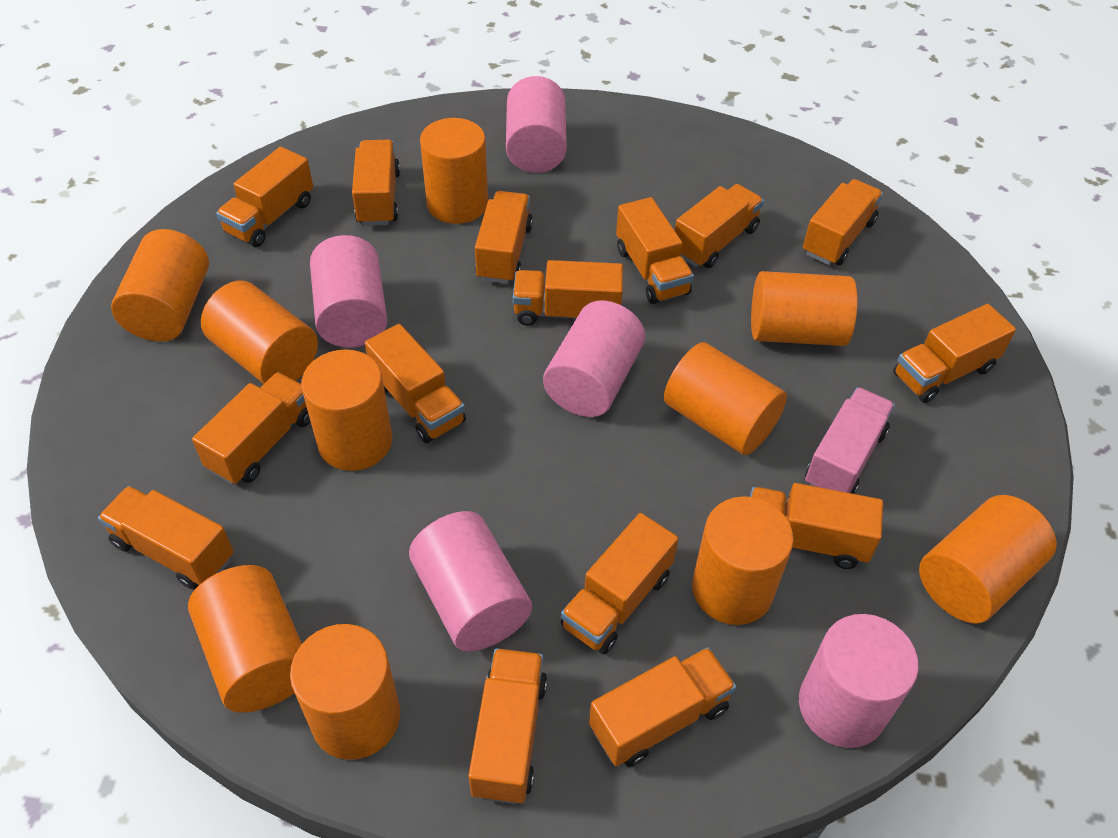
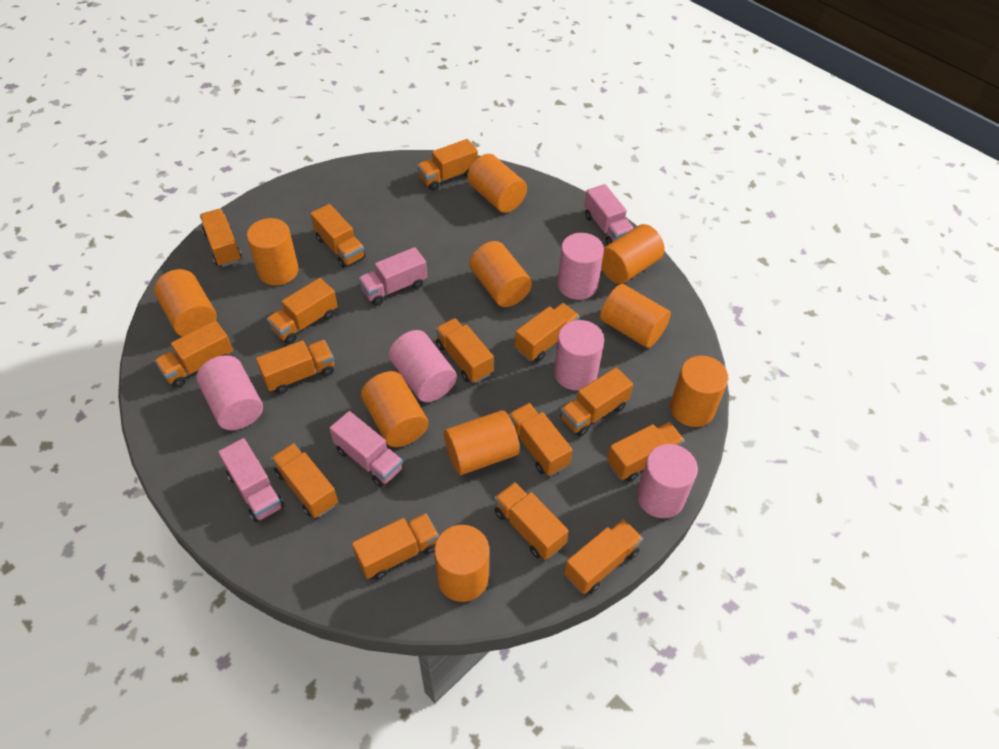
pink truck: [805,387,895,494] = 1 -> [218,438,284,522] [329,411,403,487] [358,247,427,306] [584,184,634,245] = 4

